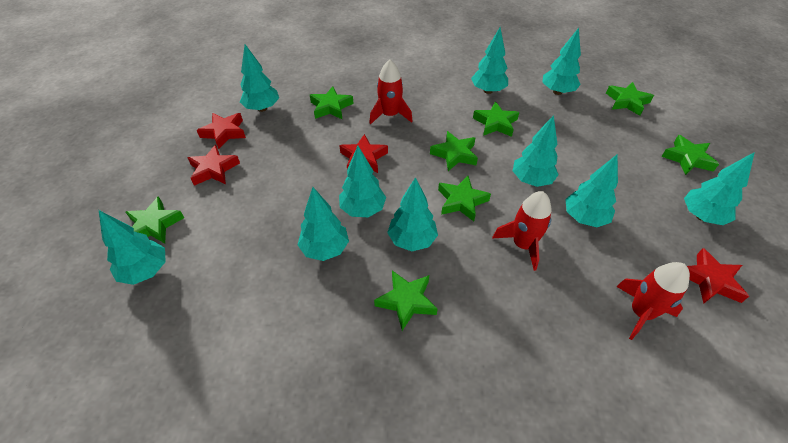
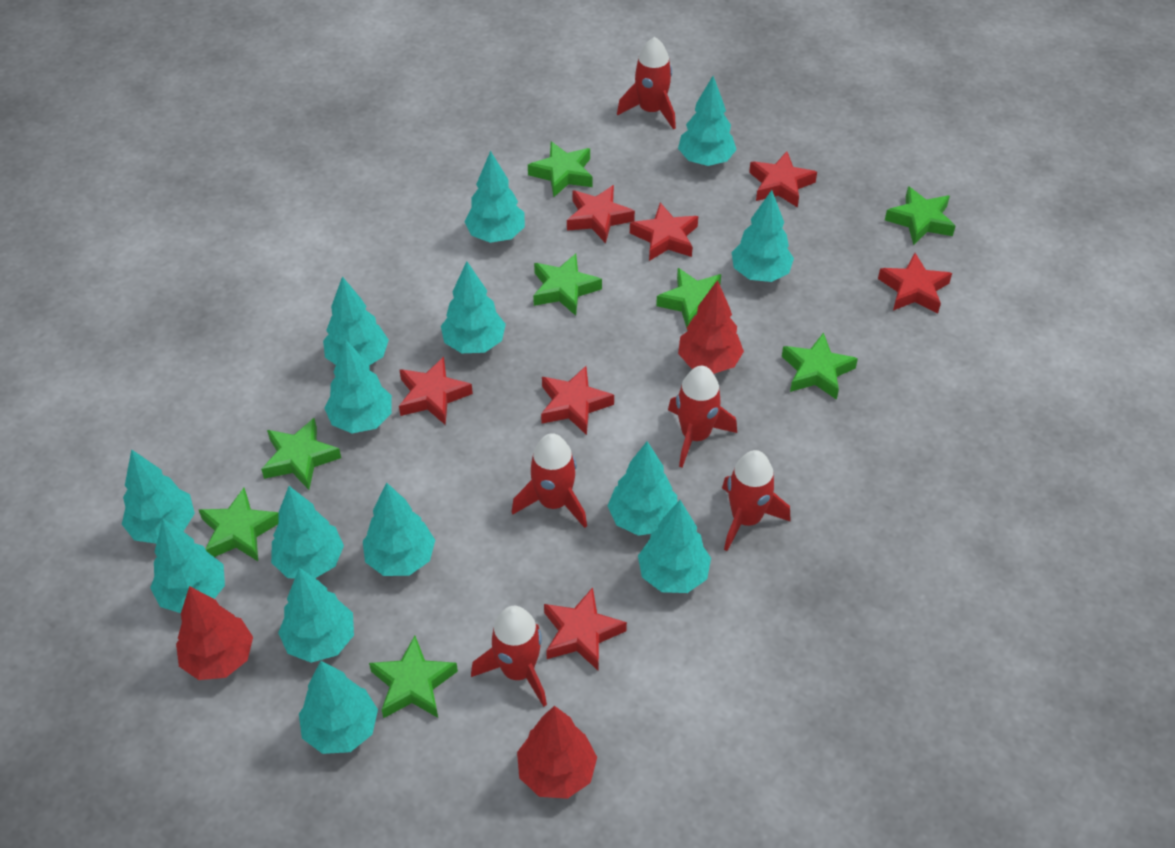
red rocket: [369,60,413,125] [492,191,552,271] [616,262,690,340] = 3 -> [471,606,547,707] [512,433,587,528] [617,37,676,130] [668,366,737,467] [722,450,791,551] = 5
red star: [187,145,240,186] [197,113,246,149] [339,134,388,173] [687,248,749,304] = 4 -> [399,357,473,425] [541,366,614,435] [544,587,627,670] [567,185,635,243] [630,202,698,261] [749,151,817,208] [878,253,952,313] = 7
red tree: none = 0 -> [176,586,253,680] [517,706,597,799] [678,280,744,374] = 3
turquoise tree: [99,210,166,285] [240,44,279,112] [297,187,349,261] [339,146,386,217] [387,177,438,251] [471,28,508,94] [513,115,559,187] [542,28,581,95] [565,154,618,227] [684,152,755,225] = 10 -> [122,449,195,544] [150,519,225,613] [271,486,344,579] [278,568,354,663] [299,661,378,754] [323,276,389,365] [324,339,392,433] [363,483,435,576] [441,261,506,353] [464,151,525,243] [608,441,678,536] [638,500,711,593] [678,76,737,166] [732,190,794,282] = 14

